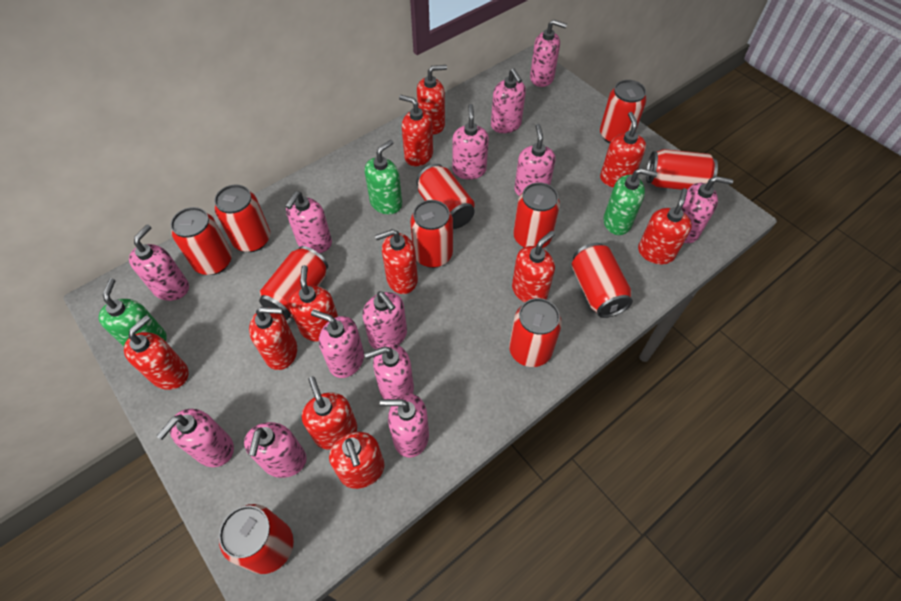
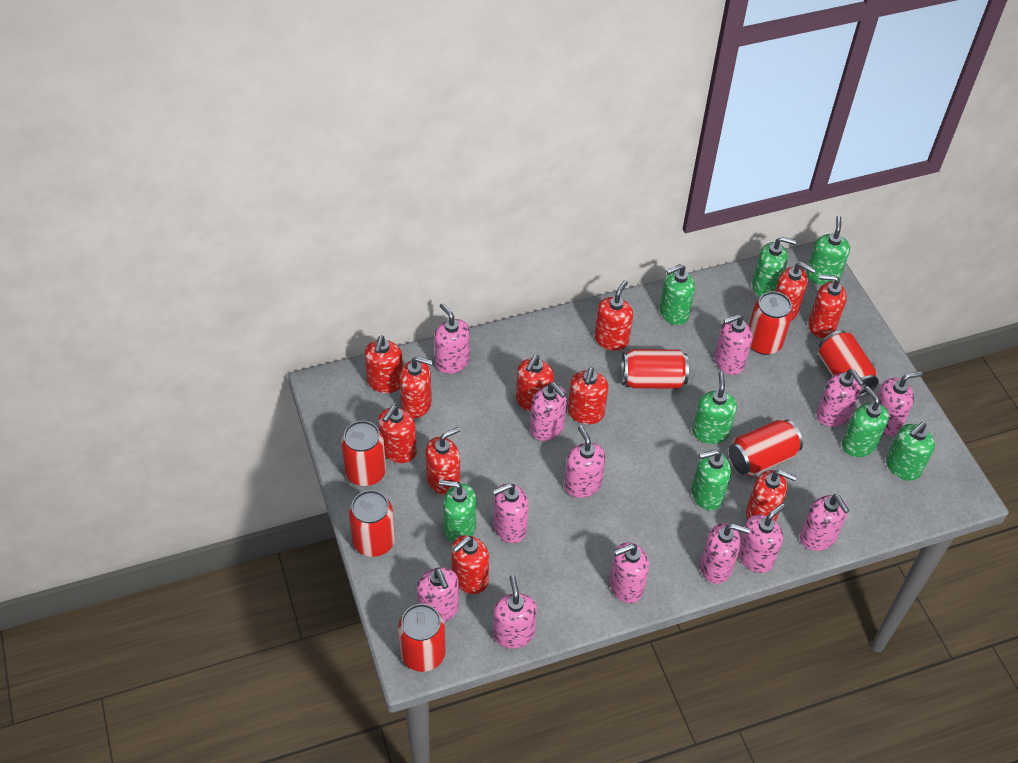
green soap dispenser: [99,278,167,347] [364,140,402,214] [603,168,657,235] = 3 -> [439,480,476,543] [659,264,695,325] [692,372,737,444] [692,449,731,510] [752,237,797,297] [806,216,850,285] [842,386,889,457] [886,422,935,481] = 8
red can: [170,207,232,275] [214,184,270,252] [219,504,294,574] [259,246,328,320] [410,200,453,268] [416,164,475,229] [509,298,562,367] [513,182,560,248] [571,243,633,318] [600,80,647,144] [646,149,718,190] = 11 -> [341,421,386,486] [349,490,395,557] [398,604,445,672] [621,349,689,388] [729,419,803,476] [749,291,793,355] [819,330,879,398] = 7

